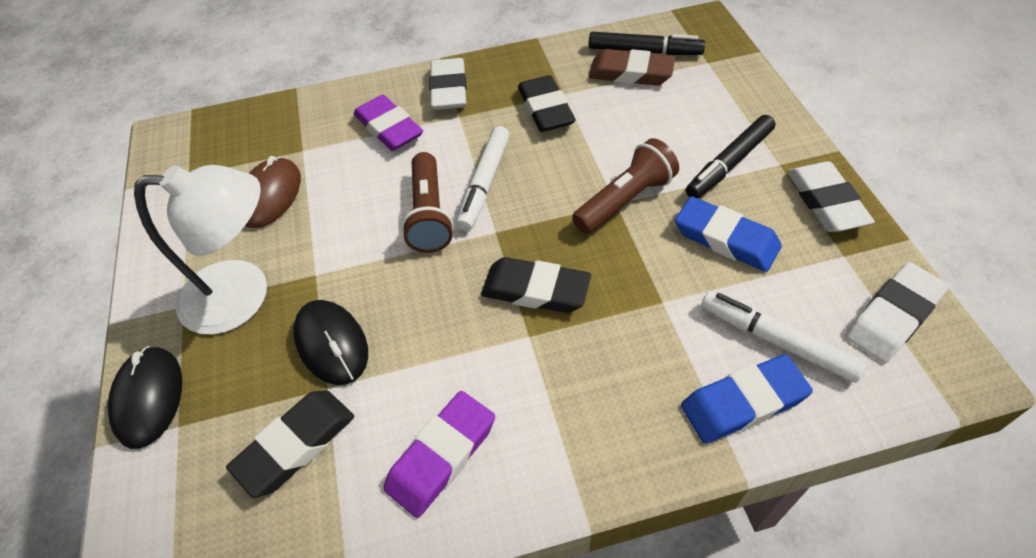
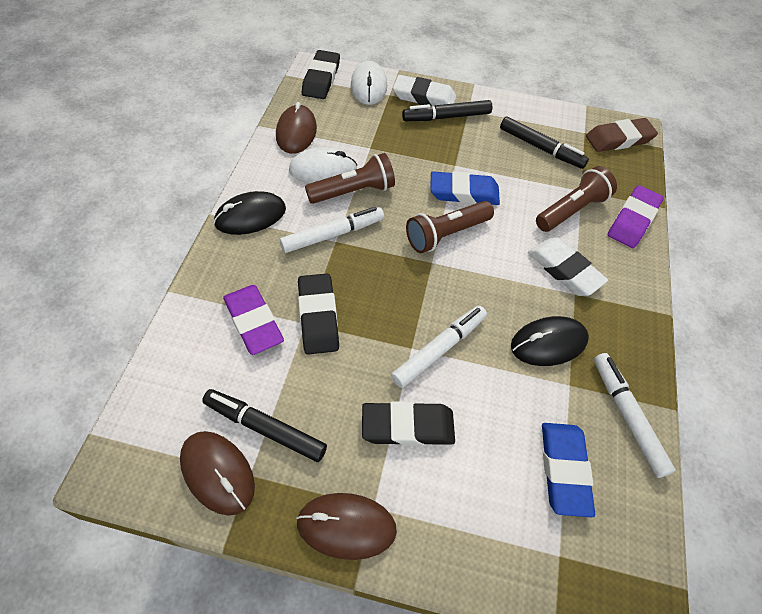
black marker: [589,32,705,55] [686,115,775,198] = 2 -> [202,389,327,462] [402,100,492,121] [500,117,589,169] = 3
brown flashlight: [401,152,454,253] [572,138,679,234] = 2 -> [305,153,395,204] [406,201,494,253] [536,166,617,232] = 3
brown mouse: [245,156,301,228] = 1 -> [180,431,255,516] [276,102,317,154] [296,493,397,560] = 3
white eraser: [429,58,467,110] [787,161,875,232] [845,262,949,363] = 3 -> [393,75,457,106] [528,237,608,296] = 2
white lamp: [134,165,267,335] = 1 -> none = 0
white marker: [456,126,510,231] [701,291,867,383] = 2 -> [280,207,384,253] [391,305,487,388] [594,353,675,478] = 3
white mouse: none = 0 -> [289,147,357,183] [351,61,387,105] = 2

